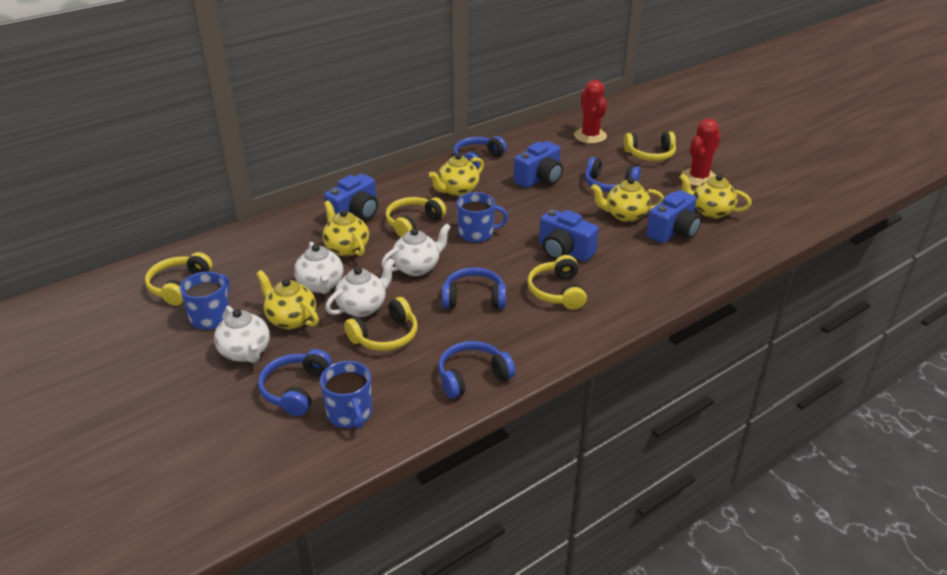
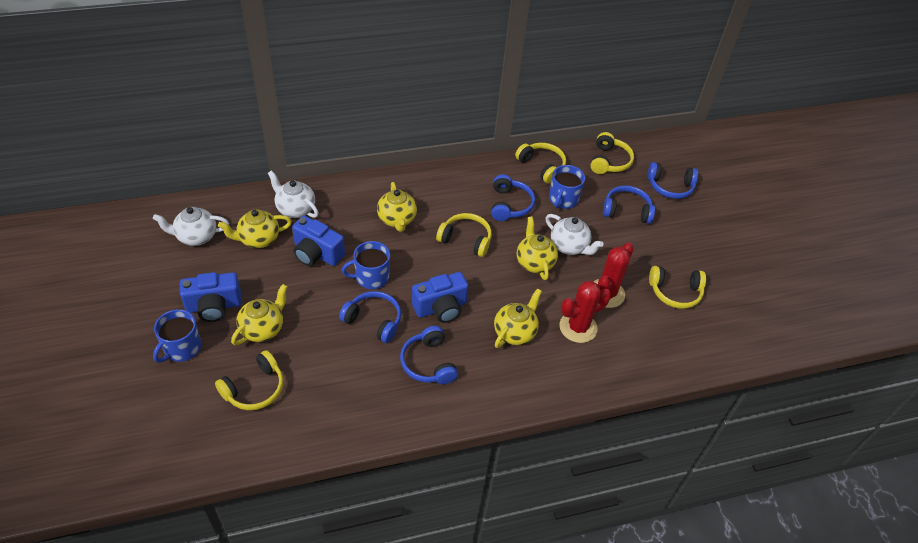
blue camera: [324,174,378,220] [514,141,563,188] [539,209,599,262] [646,190,702,243] = 4 -> [180,272,242,322] [292,216,345,266] [412,272,468,323] = 3
white teapot: [214,306,270,363] [294,242,343,294] [325,258,395,317] [381,223,451,276] = 4 -> [153,207,229,246] [268,170,319,218] [546,214,604,255] = 3

